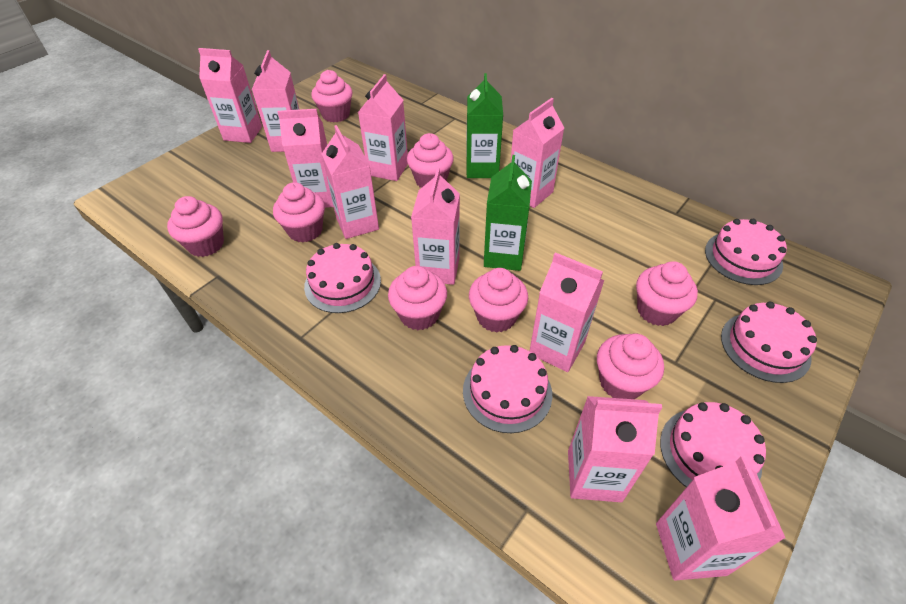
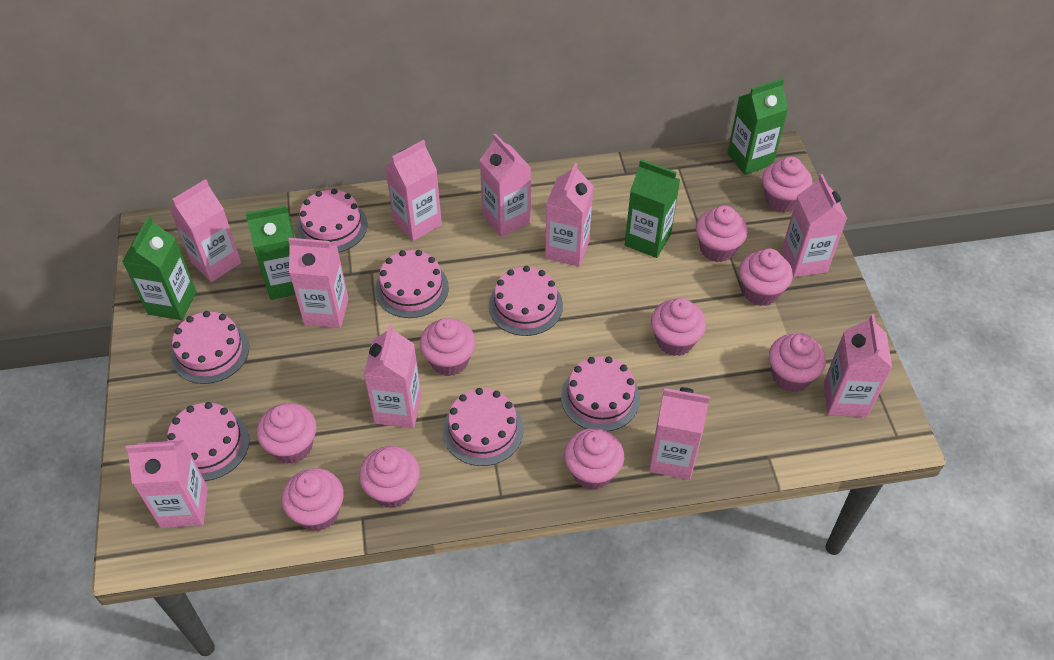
green carton: [466,73,503,178] [484,155,532,271] = 2 -> [122,216,196,320] [245,205,295,300] [625,159,681,258] [727,78,788,175] = 4
pink cake: [304,243,381,313] [463,345,552,433] [660,402,766,487] [705,219,787,285] [721,302,817,383] = 5 -> [167,402,249,481] [171,311,249,384] [297,189,368,253] [375,250,449,318] [443,388,523,466] [489,266,563,336] [561,356,640,431] = 7
pink cupcake: [167,196,224,257] [273,182,325,243] [311,70,353,122] [388,266,447,330] [407,133,454,188] [469,268,528,333] [597,333,664,399] [636,261,698,326] = 8 -> [257,403,316,464] [282,468,344,531] [359,446,420,508] [420,318,476,376] [564,428,624,490] [651,298,706,356] [696,205,748,262] [739,248,793,306] [762,157,812,213] [769,334,826,392] = 10

